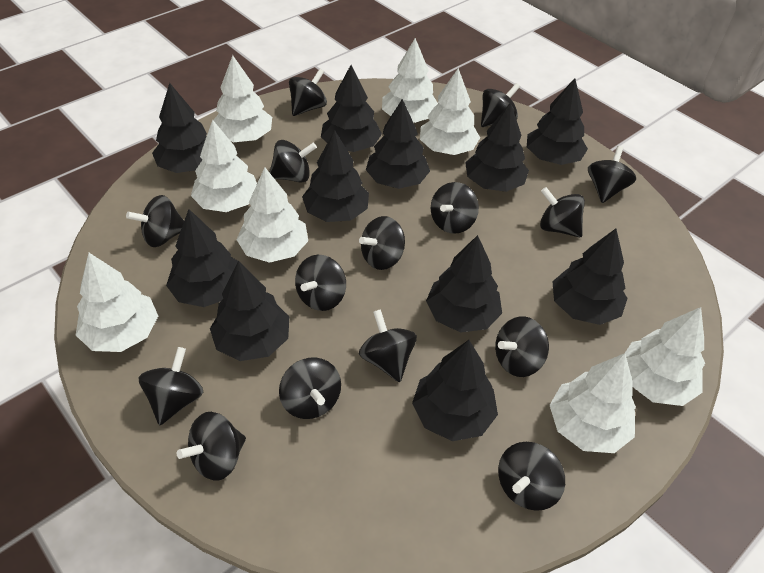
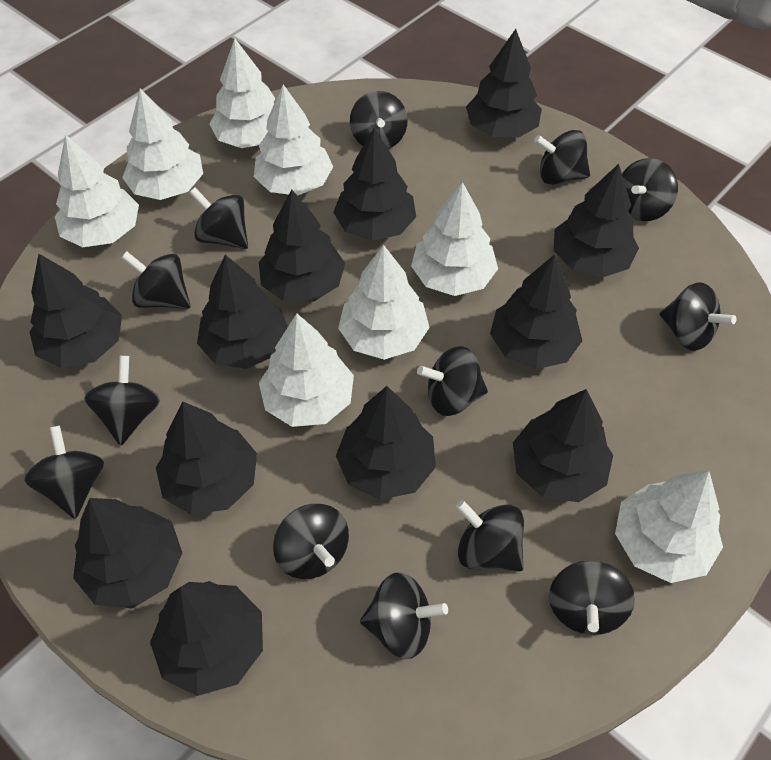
black spinning top: [126,195,184,247] [139,347,203,425] [177,412,246,481] [269,140,317,183] [279,358,341,419] [289,69,327,116] [295,255,346,311] [359,216,405,270] [359,309,417,382] [431,182,479,234] [481,83,520,127] [495,316,549,377] [498,442,565,511] [540,187,585,238] [588,146,636,203] = 15 -> [24,425,104,519] [84,356,160,445] [121,251,190,309] [189,188,248,249] [273,504,349,579] [350,91,408,149] [360,573,448,659] [417,346,488,416] [456,500,524,572] [534,130,590,185] [549,560,635,635] [622,158,678,221] [660,282,737,351] = 13
black tree: [152,83,207,173] [166,209,238,307] [210,261,289,361] [302,130,369,222] [321,65,382,152] [366,99,430,189] [412,340,498,441] [426,235,502,333] [465,102,529,192] [527,78,588,165] [552,229,628,325] = 11 -> [30,254,122,368] [73,498,182,609] [150,581,263,696] [156,402,257,515] [197,255,288,369] [259,190,345,302] [333,128,416,241] [336,386,436,500] [466,29,542,138] [490,254,582,369] [513,389,613,502] [554,164,639,277] = 12

